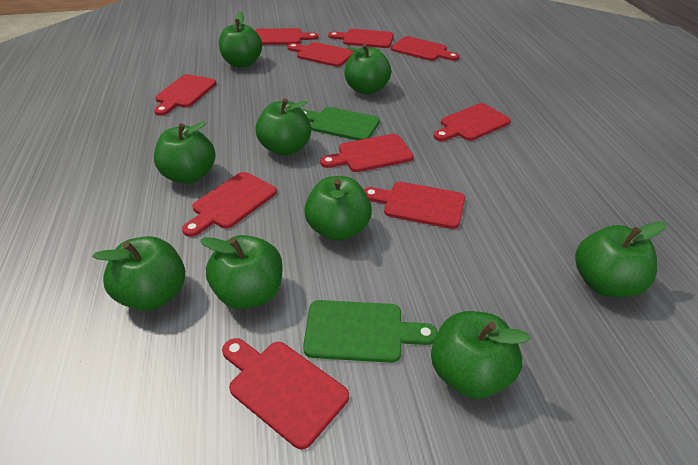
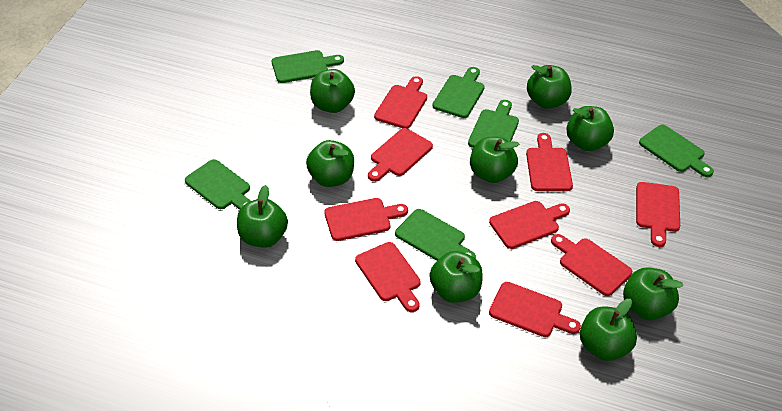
green cutting board: [303,107,380,140] [303,300,438,363] = 2 -> [185,159,251,210] [272,50,344,83] [395,209,476,261] [432,67,485,118] [468,100,519,148] [639,125,714,177] = 6
red cutting board: [154,74,217,116] [182,172,277,237] [222,338,349,449] [255,28,319,45] [287,42,354,67] [320,134,414,172] [328,29,394,48] [364,182,465,229] [391,36,459,61] [434,103,511,141] = 10 -> [324,198,408,241] [355,242,421,312] [368,128,433,182] [374,76,427,129] [489,201,570,249] [489,282,581,337] [526,133,573,191] [551,234,632,296] [636,182,680,247] = 9

